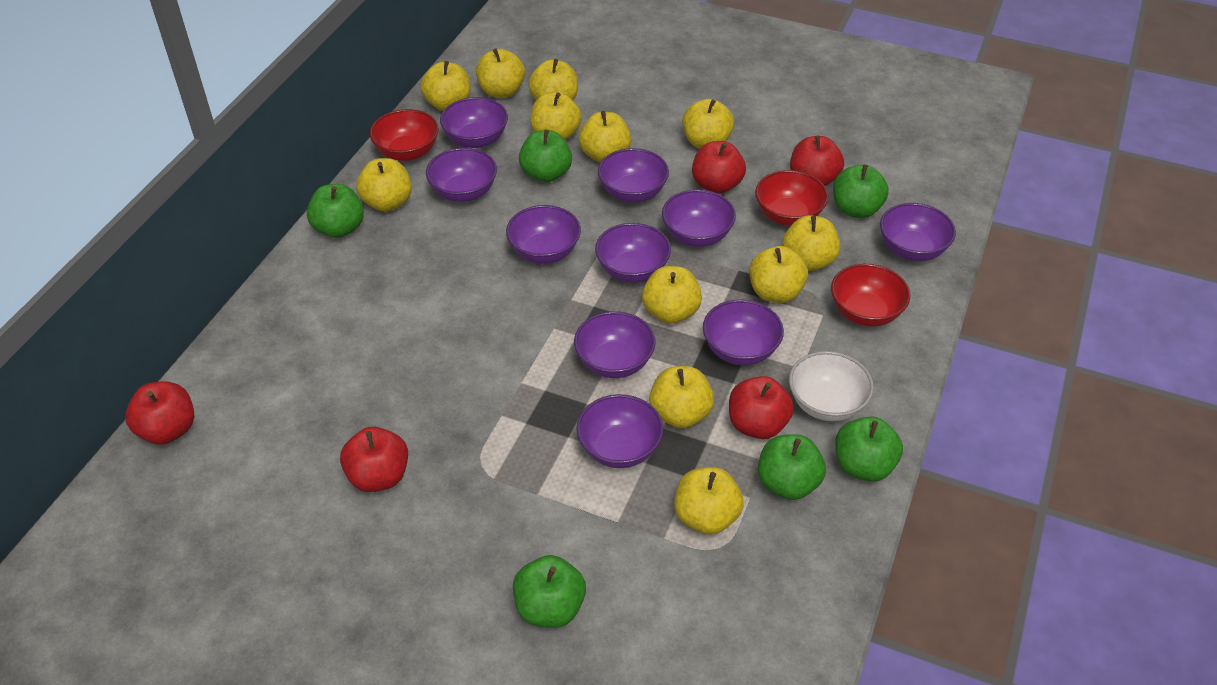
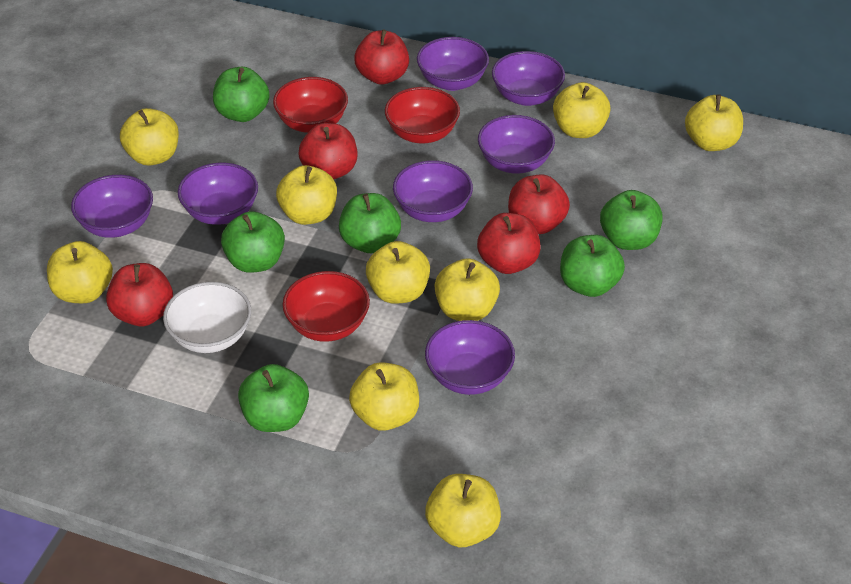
purple bowl: [426,148,497,202] [440,97,508,148] [506,205,581,263] [574,311,656,378] [576,394,663,468] [595,223,671,283] [598,148,669,203] [662,189,736,247] [703,299,784,365] [880,203,956,261] = 10 -> [71,175,153,238] [178,163,258,225] [393,160,473,222] [417,37,489,91] [425,320,515,395] [478,115,555,174] [492,51,565,106] = 7
yellow apple: [356,158,412,212] [421,61,471,111] [476,48,525,98] [528,59,578,100] [530,92,582,140] [579,111,631,162] [642,266,702,324] [649,366,714,428] [674,467,744,535] [682,99,734,149] [749,246,808,303] [782,215,840,271] = 12 -> [47,241,113,303] [120,108,179,166] [276,165,337,225] [349,362,419,431] [366,241,430,304] [425,474,501,547] [435,258,500,321] [553,82,611,138] [685,94,743,151] = 9

